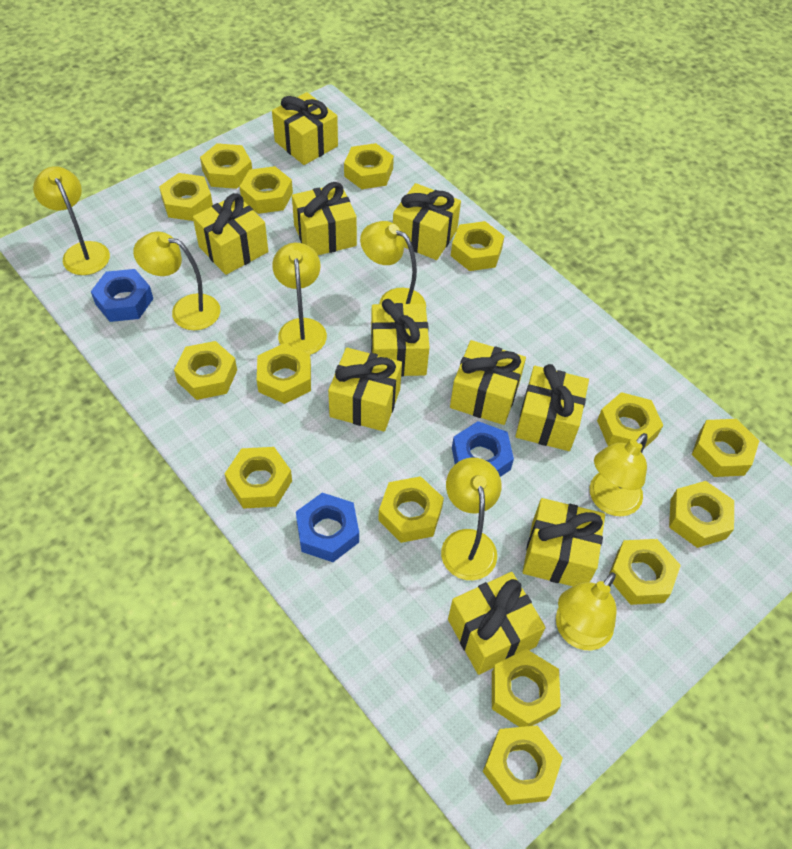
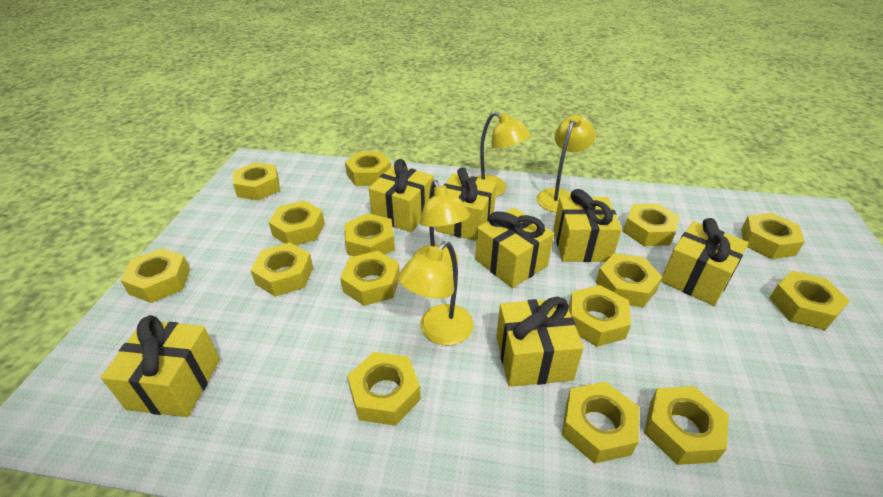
blue nut: [91,269,153,322] [296,493,359,562] [452,421,514,477] = 3 -> none = 0
yellow gift: [193,193,268,275] [272,92,338,165] [292,182,357,255] [328,348,402,432] [371,299,430,377] [393,183,461,260] [448,572,546,675] [450,340,526,425] [515,364,589,451] [523,498,605,586] = 10 -> [101,315,220,417] [369,159,434,232] [436,167,497,241] [475,208,554,288] [496,297,584,387] [553,189,622,262] [661,218,749,306] = 7
yellow lamp: [33,166,110,275] [133,232,221,330] [272,243,327,355] [360,221,426,305] [441,458,501,580] [556,572,617,650] [590,433,647,516] = 7 -> [398,241,474,345] [412,180,470,271] [476,111,531,197] [537,115,596,212] = 4

